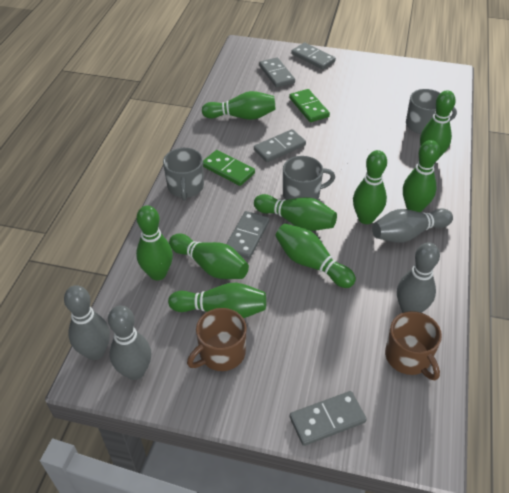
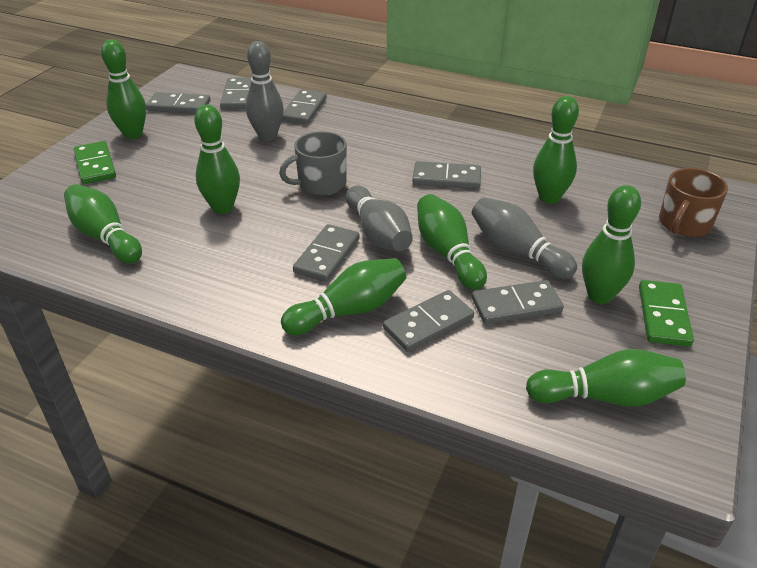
brown mug: [187,308,247,371] [385,311,442,381] = 2 -> [659,168,728,237] = 1
green bowling pin: [136,206,173,280] [168,283,266,318] [169,234,249,279] [202,91,276,120] [254,194,337,231] [275,224,356,288] [353,150,387,224] [403,140,440,212] [420,90,456,161] = 9 -> [64,184,142,263] [101,39,146,139] [194,105,240,214] [281,258,406,335] [417,194,487,290] [526,349,686,407] [533,96,579,204] [582,185,641,304] = 8
grey bowling pin: [64,285,110,360] [108,306,151,380] [372,208,453,243] [397,242,440,313] = 4 -> [246,41,284,141] [346,186,413,251] [472,197,577,279] = 3
grey domino: [226,211,270,259] [254,129,306,162] [259,57,295,88] [290,391,367,446] [292,43,336,69] = 5 -> [146,92,211,114] [220,78,251,109] [282,89,327,125] [293,224,360,282] [383,290,474,352] [412,161,481,189] [472,280,564,324] = 7
grey mug: [163,148,204,200] [283,156,335,200] [406,89,457,134] = 3 -> [279,131,347,195] = 1

